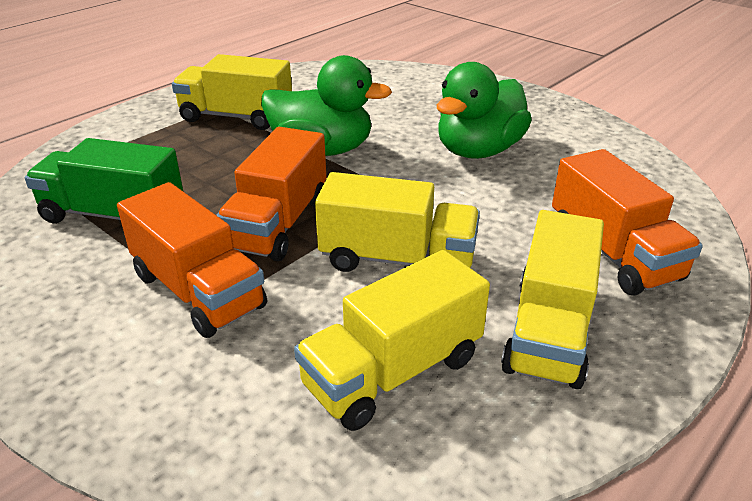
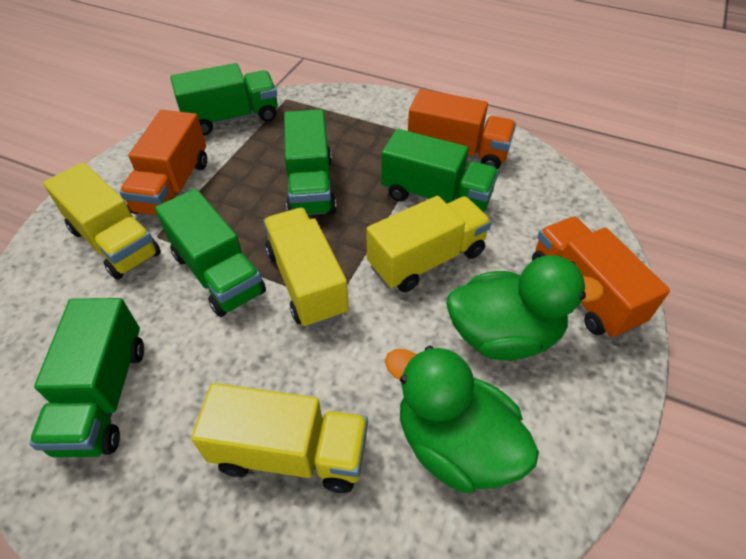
green truck: [25,138,183,223] = 1 -> [29,298,144,458] [155,188,266,317] [170,63,278,135] [284,109,336,215] [381,129,499,212] = 5

